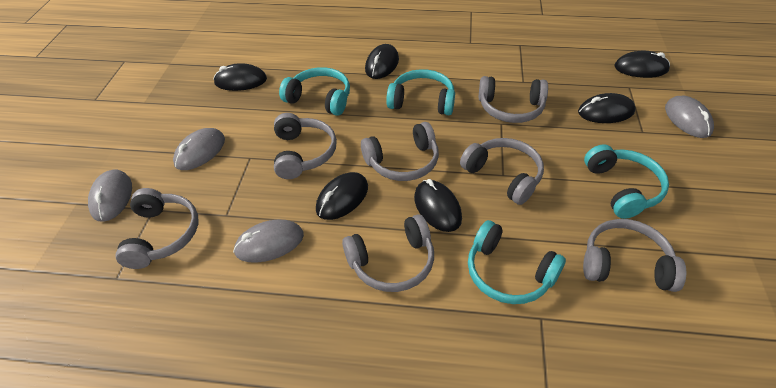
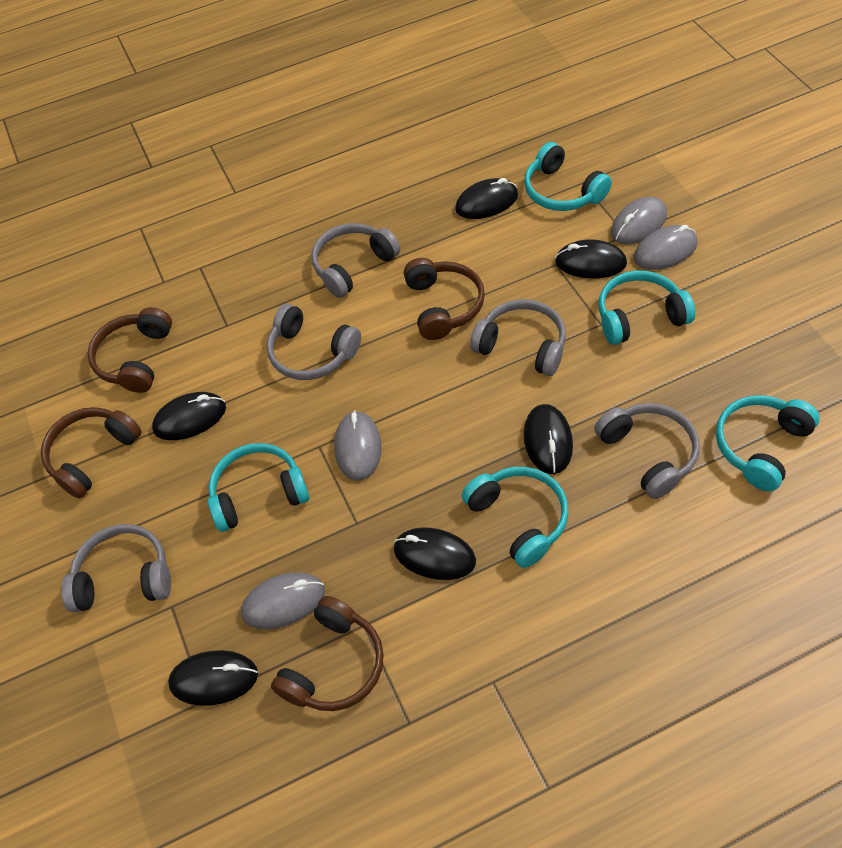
brown headphones: none = 0 -> [41,407,142,499] [87,307,172,393] [271,596,384,711] [404,258,485,340] = 4
grey headphones: [115,188,198,269] [274,113,337,179] [342,214,434,292] [361,122,439,181] [460,138,544,205] [479,76,548,123] [583,219,686,292] = 7 -> [61,524,171,612] [267,304,361,380] [312,223,400,298] [470,299,566,376] [594,403,700,499] = 5
turquoise headphones: [279,67,350,116] [386,69,455,115] [468,220,566,304] [584,144,669,219] = 4 -> [208,443,310,532] [462,467,569,568] [524,142,612,211] [599,270,695,345] [716,395,820,491] = 5

